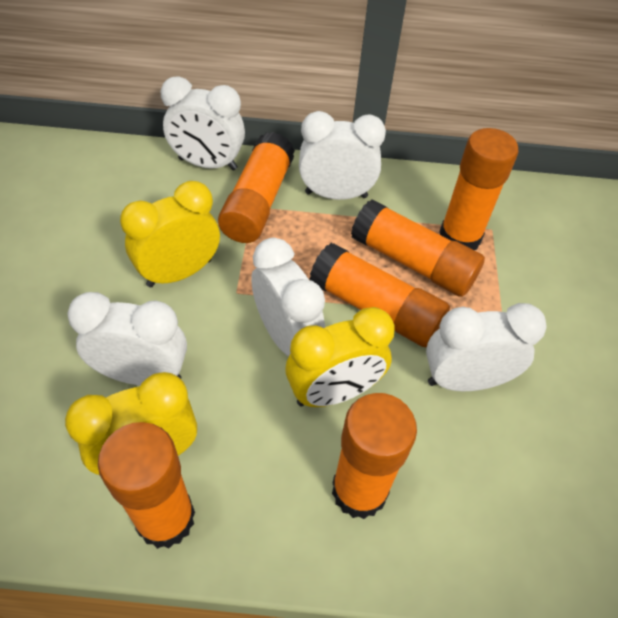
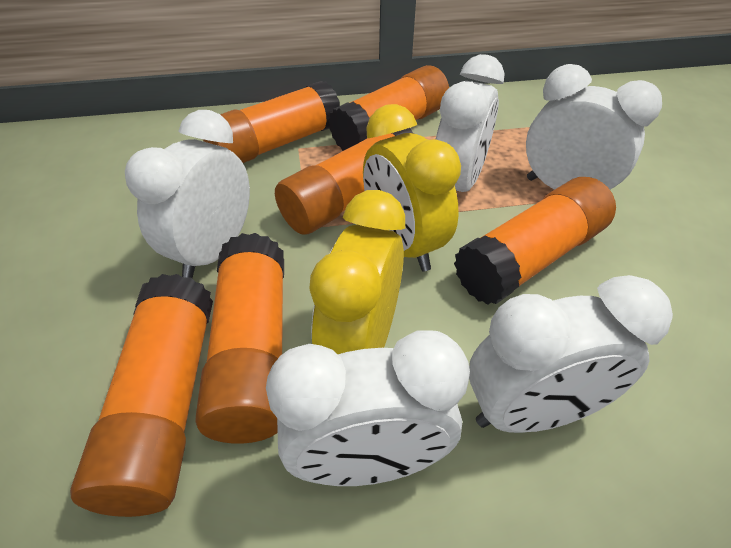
yellow clock: [65,372,197,475] [120,181,220,287] [286,307,394,407] = 3 -> [309,190,405,354] [363,104,461,271] = 2

